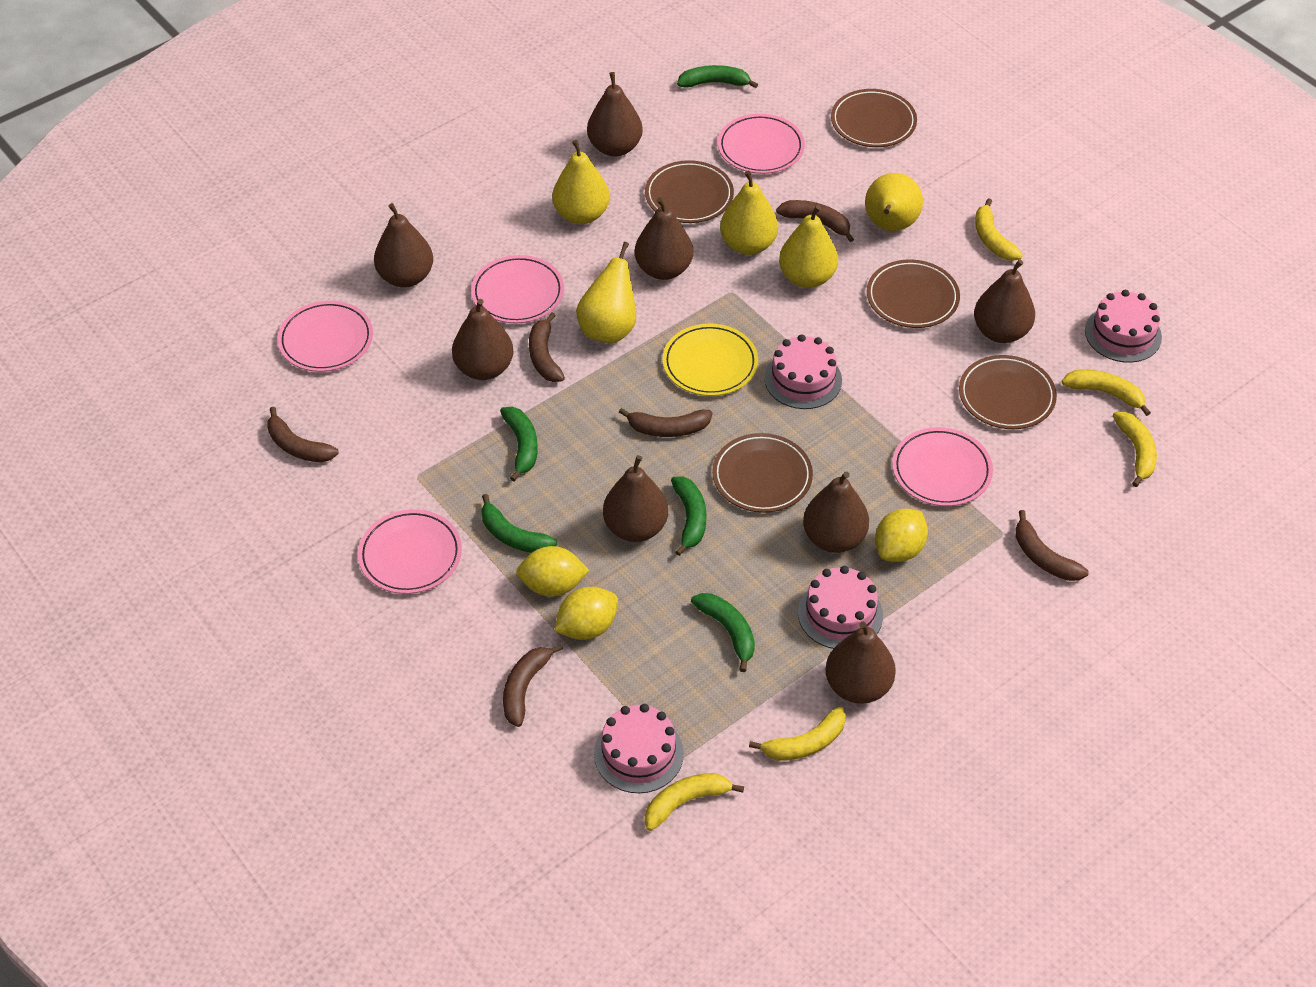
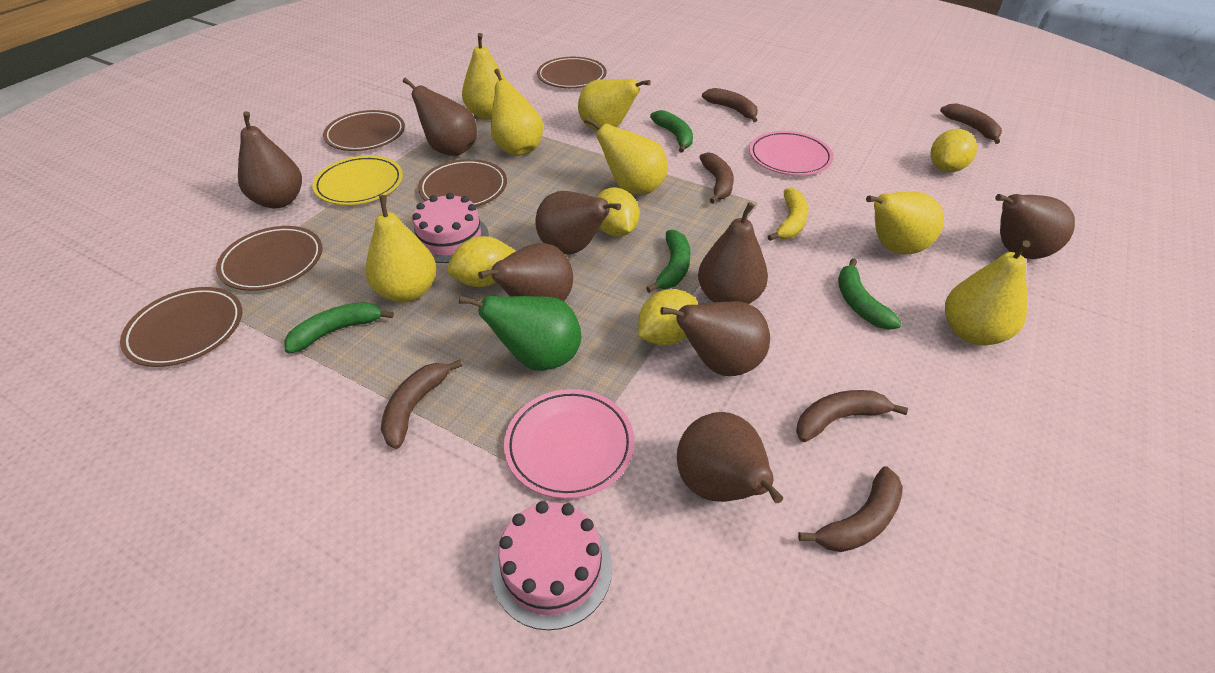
green banana: [481,494,557,553] [500,407,538,481] [671,477,706,556] [677,65,758,88] [691,593,755,672] = 5 -> [284,302,394,353] [646,230,691,293] [650,110,693,153] [838,258,902,330] = 4
green pear: none = 0 -> [459,296,581,371] = 1
pink cake: [594,704,684,793] [765,334,842,409] [798,566,883,649] [1085,290,1162,363] = 4 -> [412,193,489,263] [492,501,612,630] = 2
pink plate: [278,301,373,372] [358,509,462,594] [471,255,564,323] [718,114,805,174] [892,427,993,506] = 5 -> [504,389,634,499] [749,131,834,176] = 2
yellow banana: [644,773,744,831] [749,706,846,761] [975,198,1023,261] [1062,370,1151,416] [1113,412,1157,487] = 5 -> [767,188,808,241] = 1
yellow lemon: [516,546,590,597] [554,587,618,640] [875,509,928,562] = 3 -> [447,236,516,287] [597,187,639,237] [638,289,698,346] [930,129,977,172] = 4
yellow pear: [552,140,610,224] [576,242,636,344] [720,171,778,255] [779,205,838,288] [865,173,923,231] = 5 -> [365,195,436,302] [462,33,506,120] [491,69,543,156] [578,79,651,131] [584,117,667,195] [866,191,944,254] [945,240,1030,345] = 7

